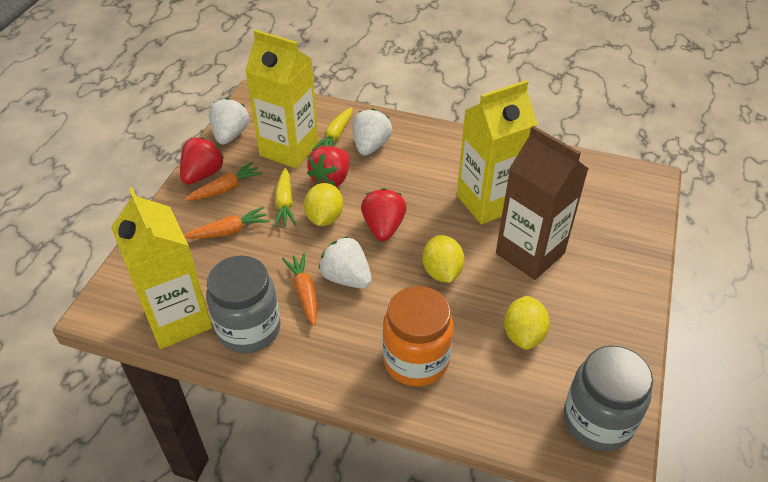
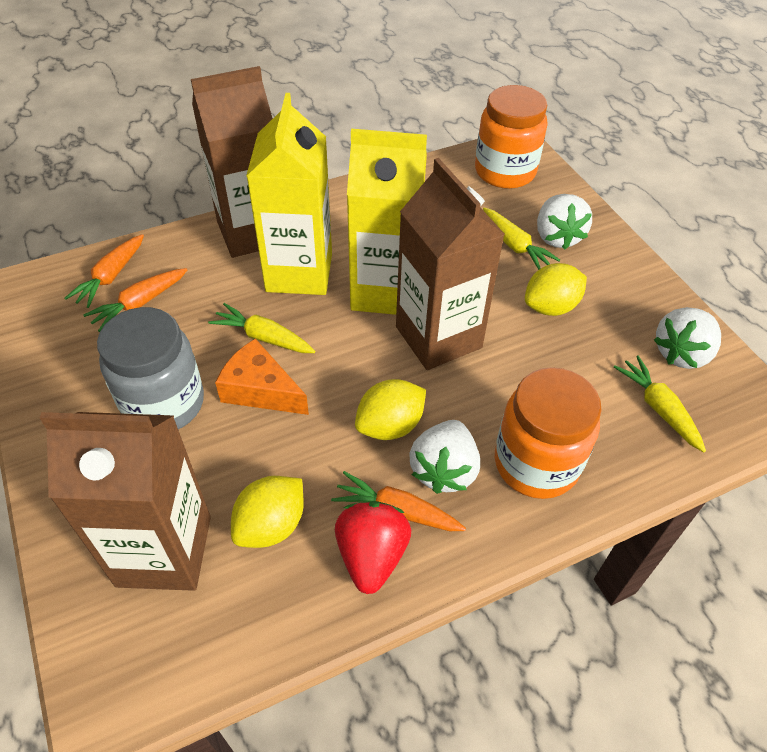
brown carton: [496,126,589,280] = 1 -> [40,412,211,591] [191,66,273,258] [396,158,505,370] = 3
grey jar: [206,255,281,353] [564,346,653,451] = 2 -> [97,307,204,429] = 1
orange cheese: none = 0 -> [215,339,309,415] = 1
orange jar: [382,286,454,387] = 1 -> [475,85,548,189] [495,367,602,499] = 2
red strawberry: [180,137,224,184] [307,146,350,187] [361,188,407,241] = 3 -> [335,501,411,594] = 1
yellow carrot: [273,168,296,227] [312,107,352,151] = 2 -> [208,303,315,353] [483,208,560,270] [614,356,706,452] = 3
yellow carton: [111,187,212,349] [245,30,319,169] [457,80,538,225] = 3 -> [246,93,332,295] [347,129,427,315] = 2

